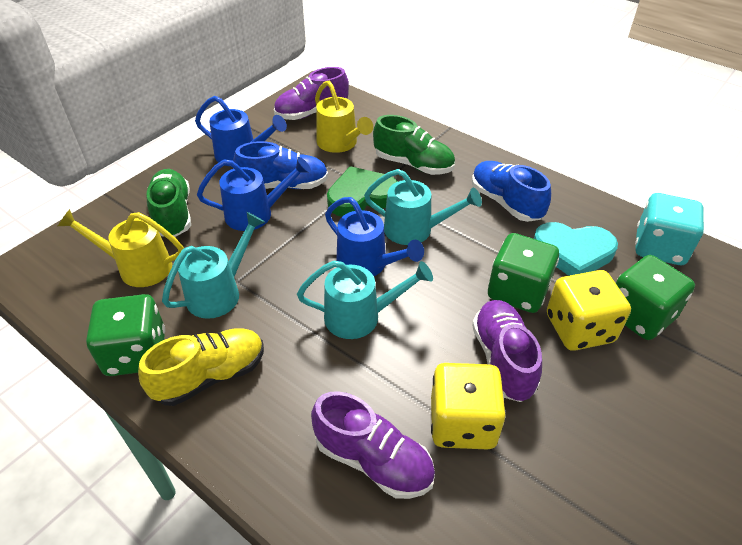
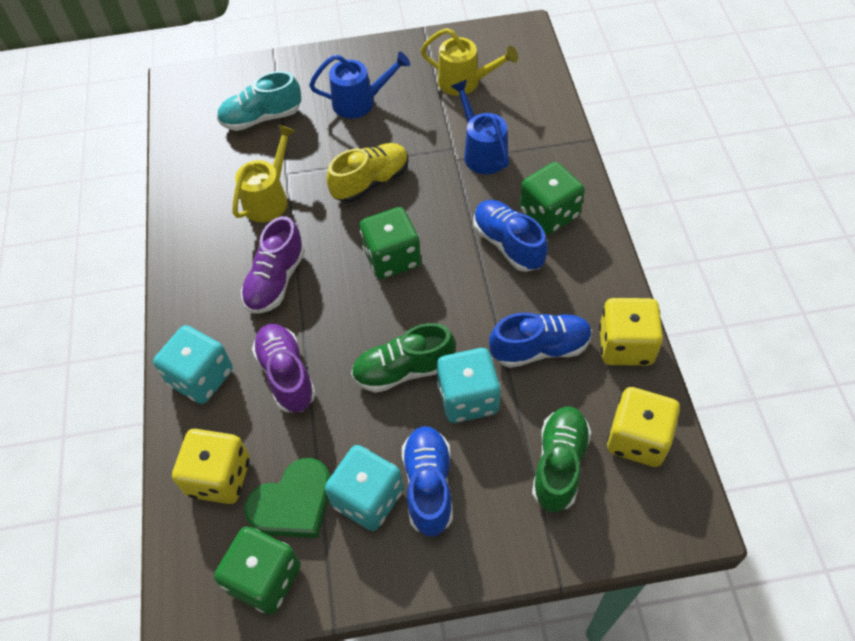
blue shoe: [233,141,328,189] [472,161,551,222] = 2 -> [402,426,453,537] [473,200,548,272] [489,313,592,368] = 3
blue watering can: [195,96,287,166] [197,157,311,231] [325,197,424,276] = 3 -> [309,52,410,119] [451,80,509,174] = 2
purple shoe: [274,67,349,120] [311,391,435,499] [472,300,542,402] = 3 -> [241,216,305,314] [252,324,316,412] = 2
turquoise dice: [635,193,704,265] = 1 -> [153,325,233,404] [325,445,403,531] [437,348,501,423] = 3
turquoise heart: [534,222,618,276] = 1 -> none = 0
turquoise shoe: none = 0 -> [217,71,301,131] = 1
turquoise watering can: [162,212,265,319] [297,260,433,339] [364,169,482,245] = 3 -> none = 0
yellow dice: [431,363,506,450] [547,270,631,351] = 2 -> [172,429,250,504] [599,298,663,366] [607,387,680,467] = 3

